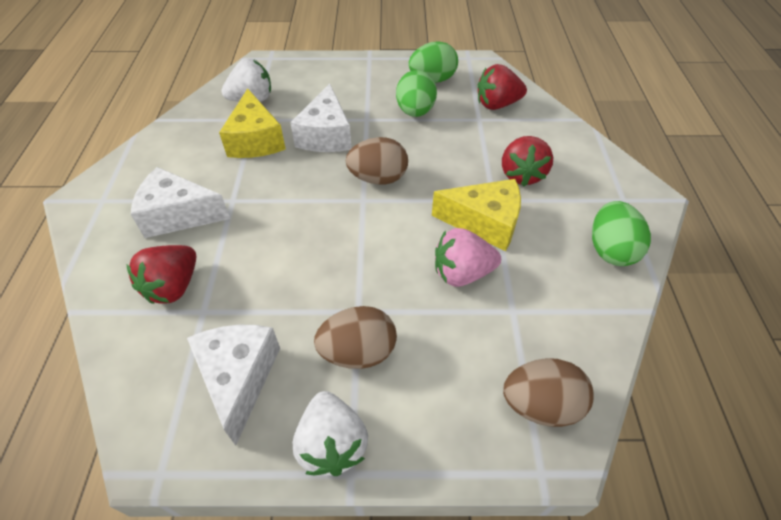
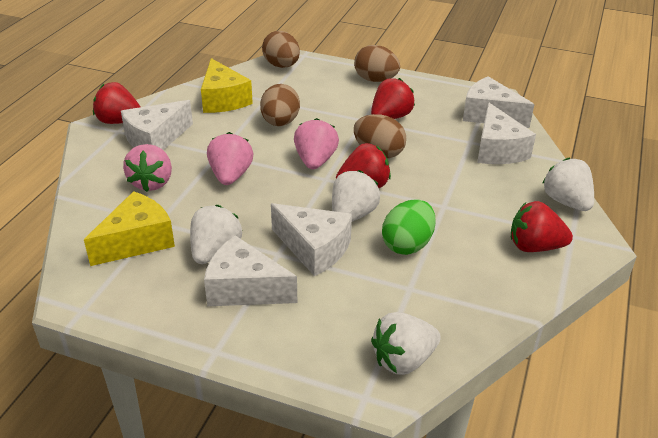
brown egg: [314,306,397,369] [346,137,408,185] [503,358,594,427] = 3 -> [260,84,300,126] [262,31,300,68] [354,45,400,82] [354,114,406,158] = 4
green egg: [396,70,437,117] [408,42,458,83] [592,201,651,266] = 3 -> [382,199,436,255] = 1
pink strawberry: [435,228,501,287] = 1 -> [123,144,172,192] [207,132,254,185] [294,118,339,169] = 3
red strawberry: [126,245,196,304] [478,64,527,110] [502,136,553,187] = 3 -> [93,82,140,124] [336,143,391,188] [371,78,415,119] [511,201,573,252] = 4
white cheese: [131,167,230,238] [187,325,280,445] [290,84,352,152] = 3 -> [121,100,193,150] [204,235,297,306] [271,203,352,276] [463,76,535,128] [477,102,536,164] = 5
white strawberry: [221,58,271,102] [293,391,368,476] = 2 -> [190,205,243,264] [332,170,380,222] [371,312,441,375] [542,158,594,211] = 4

